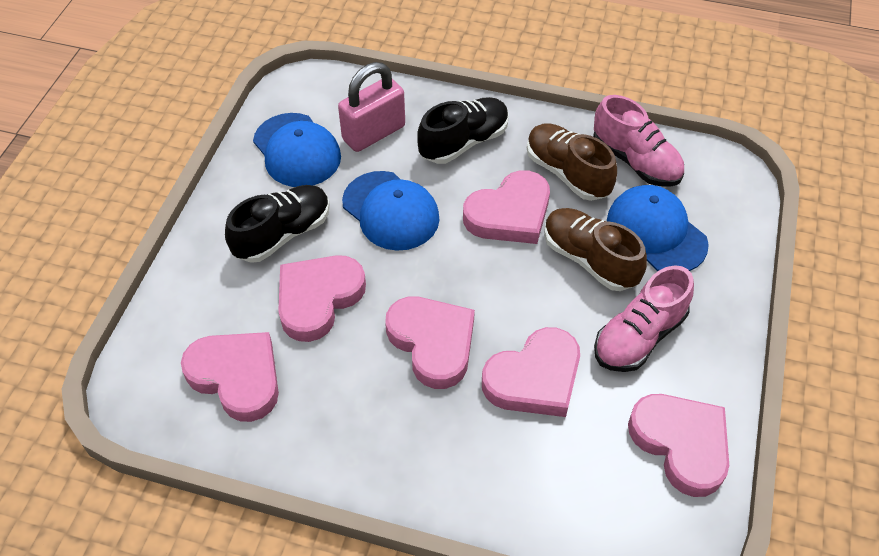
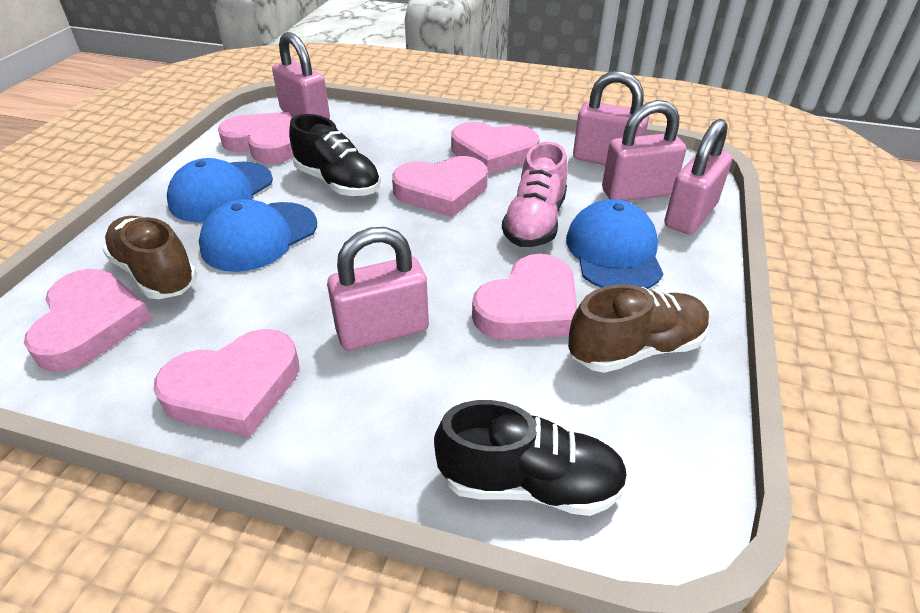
pink padlock: [338,62,405,152] = 1 -> [272,32,330,119] [327,227,429,351] [573,71,649,165] [602,100,686,201] [664,119,732,235] = 5
pink shoe: [593,95,684,187] [594,265,694,372] = 2 -> [502,142,568,247] = 1

